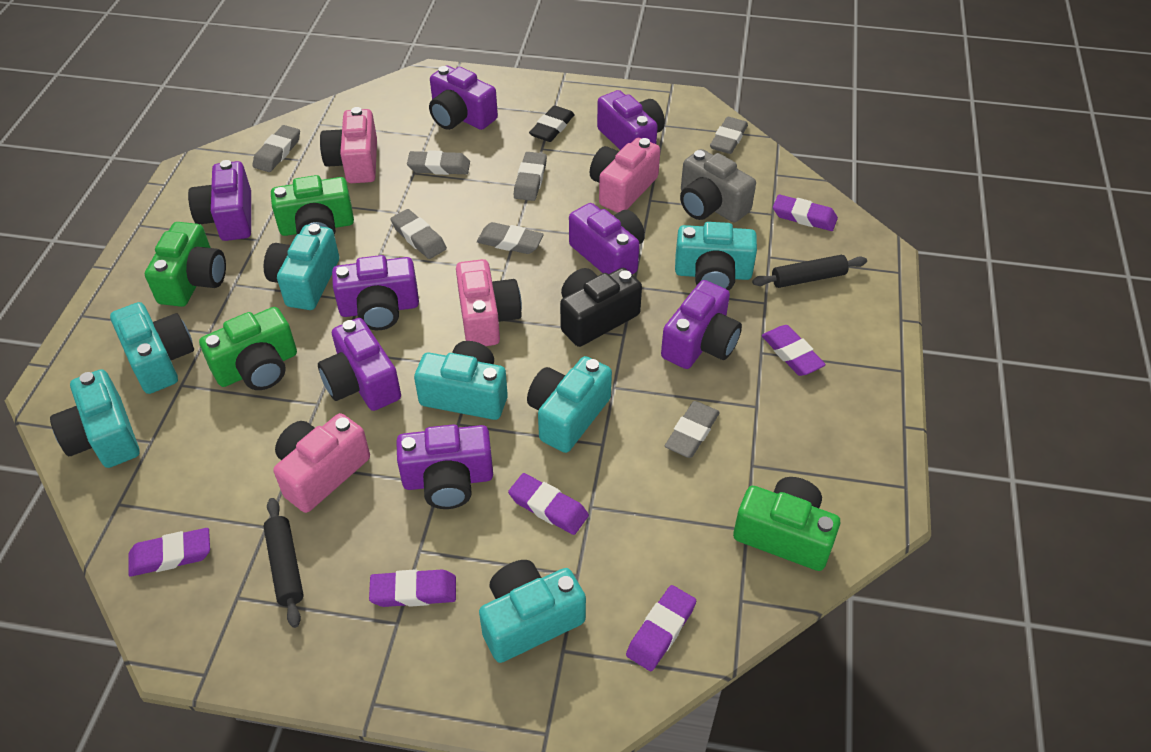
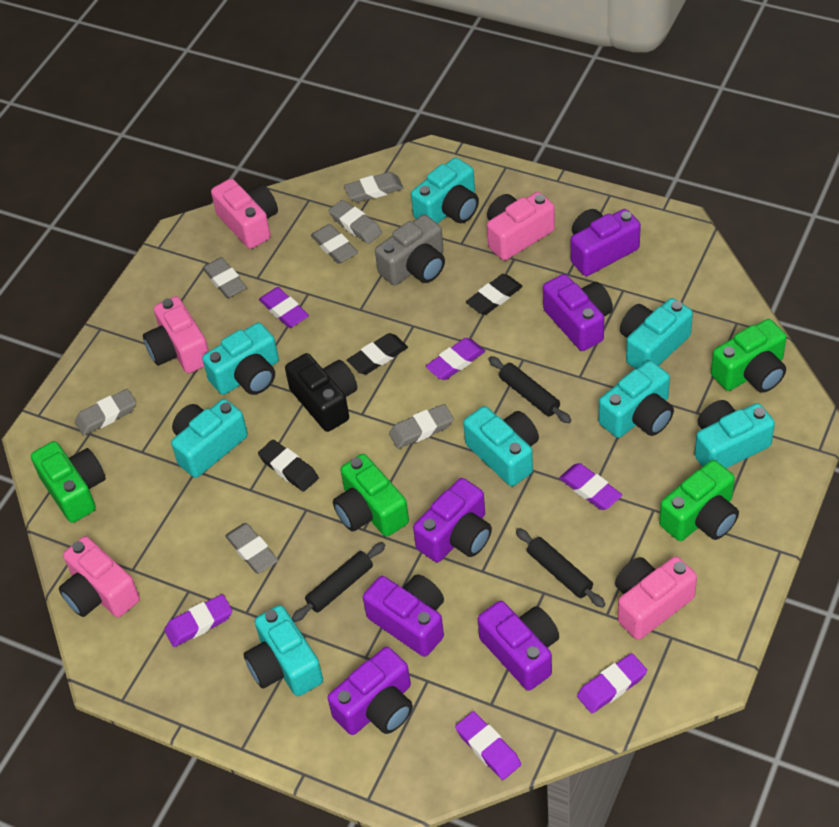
black eraser: [529,105,575,142] = 1 -> [258,440,319,492] [347,333,408,374] [466,274,523,315] = 3
black rolling pin: [263,498,304,628] [752,255,867,288] = 2 -> [292,542,385,622] [489,356,571,423] [516,528,605,608] = 3
pink camera: [274,413,370,513] [320,107,377,183] [456,259,522,346] [590,138,660,213] = 4 -> [59,536,140,617] [143,296,209,373] [211,179,278,249] [487,192,555,261] [615,556,697,640] = 5
purple camera: [188,160,251,241] [318,318,401,411] [332,255,419,330] [396,424,493,509] [429,65,498,130] [569,203,645,274] [597,90,665,150] [661,280,742,369] = 8 -> [328,647,413,735] [363,574,444,657] [413,478,492,562] [478,601,559,691] [543,274,613,351] [571,209,641,276] = 6
turquoise camera: [50,369,140,468] [110,302,194,394] [264,224,339,310] [414,341,508,420] [479,560,586,663] [527,356,612,453] [675,222,757,291] = 7 -> [171,399,248,478] [202,323,279,395] [244,605,323,696] [411,157,479,223] [463,406,539,486] [599,360,674,438] [620,298,693,369] [695,400,775,468] = 8

